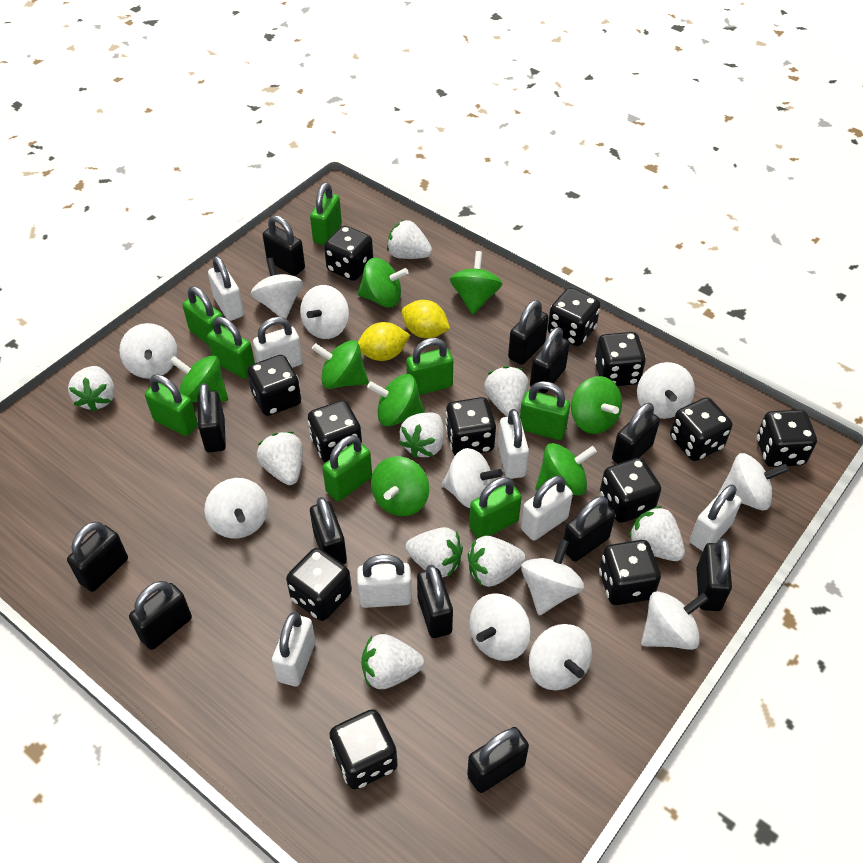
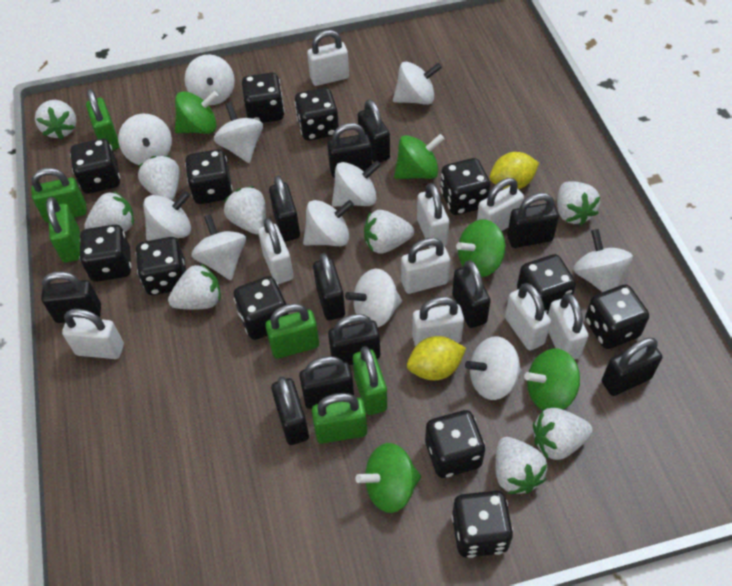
black padlock: [67,522,128,592] [129,581,192,650] [197,383,226,452] [263,215,305,276] [310,497,347,565] [417,565,453,638] [467,727,529,793] [508,300,549,365] [530,327,570,393] [563,496,615,562] [612,403,660,464] [696,538,732,611] = 12 -> [41,271,101,323] [269,176,300,241] [271,376,309,445] [299,356,354,409] [313,253,345,320] [327,123,372,178] [328,314,380,365] [358,99,390,163] [452,260,491,328] [507,193,559,248] [602,338,662,396] = 11
green padlock: [145,374,198,436] [182,286,225,345] [207,317,255,379] [310,182,342,245] [322,435,372,501] [406,338,453,395] [469,477,522,539] [520,381,570,440] = 8 -> [31,168,87,222] [46,197,80,262] [86,89,119,150] [265,304,319,359] [312,393,367,444] [353,346,387,415] = 6
green spinning top: [170,355,228,402] [312,340,369,389] [358,258,409,307] [367,374,425,426] [371,456,429,516] [450,251,502,315] [535,443,597,496] [571,376,622,434] = 8 -> [175,91,218,134] [355,443,421,513] [394,134,444,179] [456,219,505,277] [524,349,580,411] = 5
white padlock: [208,256,244,321] [253,317,303,368] [272,612,316,686] [357,554,412,608] [498,409,529,479] [521,475,573,541] [690,484,742,551] = 7 -> [62,309,124,359] [258,218,293,284] [307,30,349,86] [401,238,450,294] [412,296,464,347] [417,183,449,248] [477,178,524,231] [505,283,551,350] [548,293,588,360] = 9

